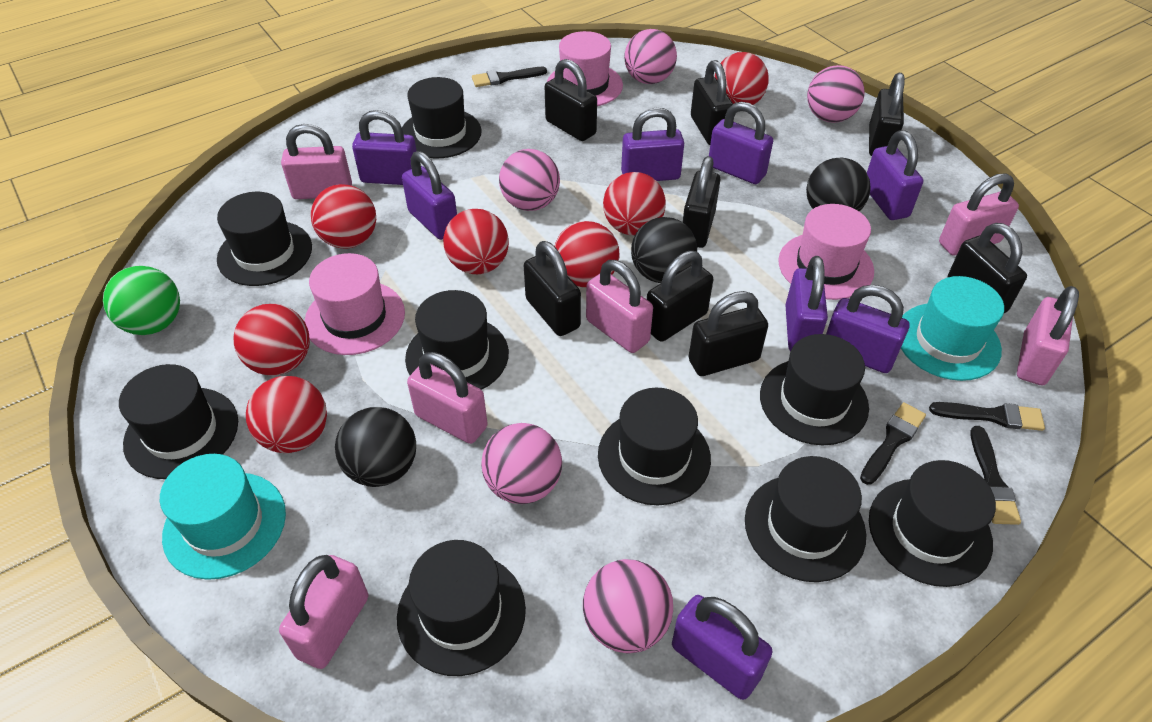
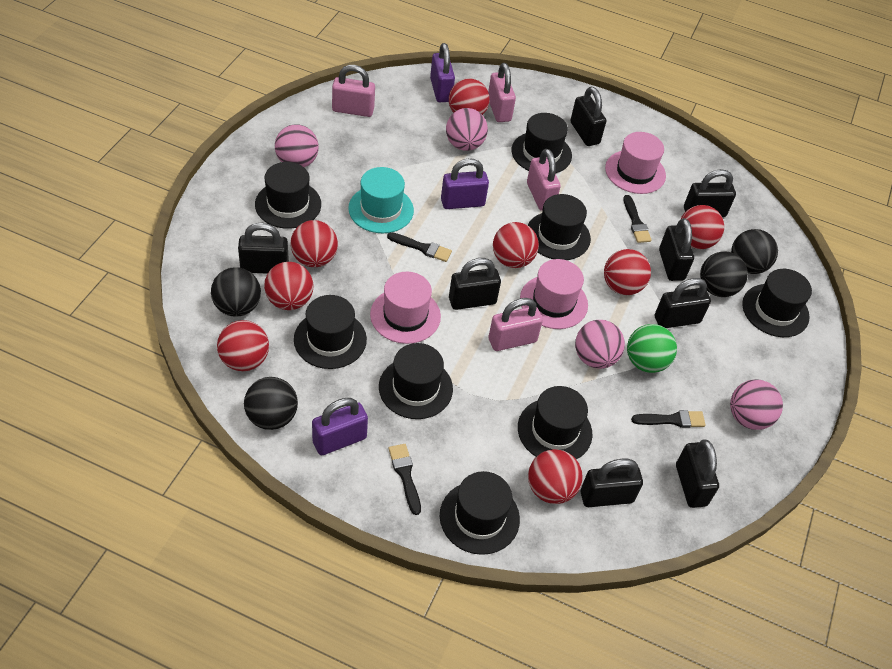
black ball: [335,407,416,487] [631,217,697,283] [806,157,870,211] = 3 -> [211,267,261,316] [244,377,298,430] [700,251,748,297] [731,229,778,274] = 4
black hat: [119,364,238,479] [217,192,312,286] [397,540,526,676] [402,77,482,158] [405,290,509,390] [598,388,711,505] [745,456,866,582] [760,334,869,445] [869,460,996,587] = 9 -> [255,162,321,229] [294,295,367,369] [379,343,453,419] [440,471,520,555] [512,113,572,174] [518,386,592,459] [528,194,591,260] [742,269,812,337] = 8
pink ball: [481,423,562,504] [499,149,560,211] [583,559,673,653] [624,29,677,84] [807,65,864,123] = 5 -> [275,124,319,167] [446,108,488,151] [575,320,625,369] [730,379,783,430] = 4
pink padlock: [279,555,368,669] [281,124,352,199] [407,352,488,444] [586,260,653,353] [939,174,1019,255] [1017,286,1079,386] = 6 -> [332,65,375,117] [488,63,516,122] [488,298,543,351] [527,149,561,211] = 4
purple padlock: [352,110,417,185] [402,151,457,240] [621,108,684,181] [672,595,773,700] [709,102,773,184] [785,256,828,351] [826,285,909,373] [867,130,923,220] = 8 -> [312,398,368,455] [430,43,455,102] [441,158,489,209] = 3
red ball: [234,304,310,376] [246,376,327,453] [311,184,376,249] [443,209,509,274] [555,221,619,287] [603,172,666,235] [714,52,769,105] = 7 -> [217,320,269,371] [264,262,313,310] [290,220,338,267] [449,78,489,115] [493,222,539,268] [528,449,583,504] [604,249,651,295] [680,205,724,249] = 8
turquoise hat: [160,454,286,580] [901,276,1004,381] = 2 -> [348,167,414,233] = 1

